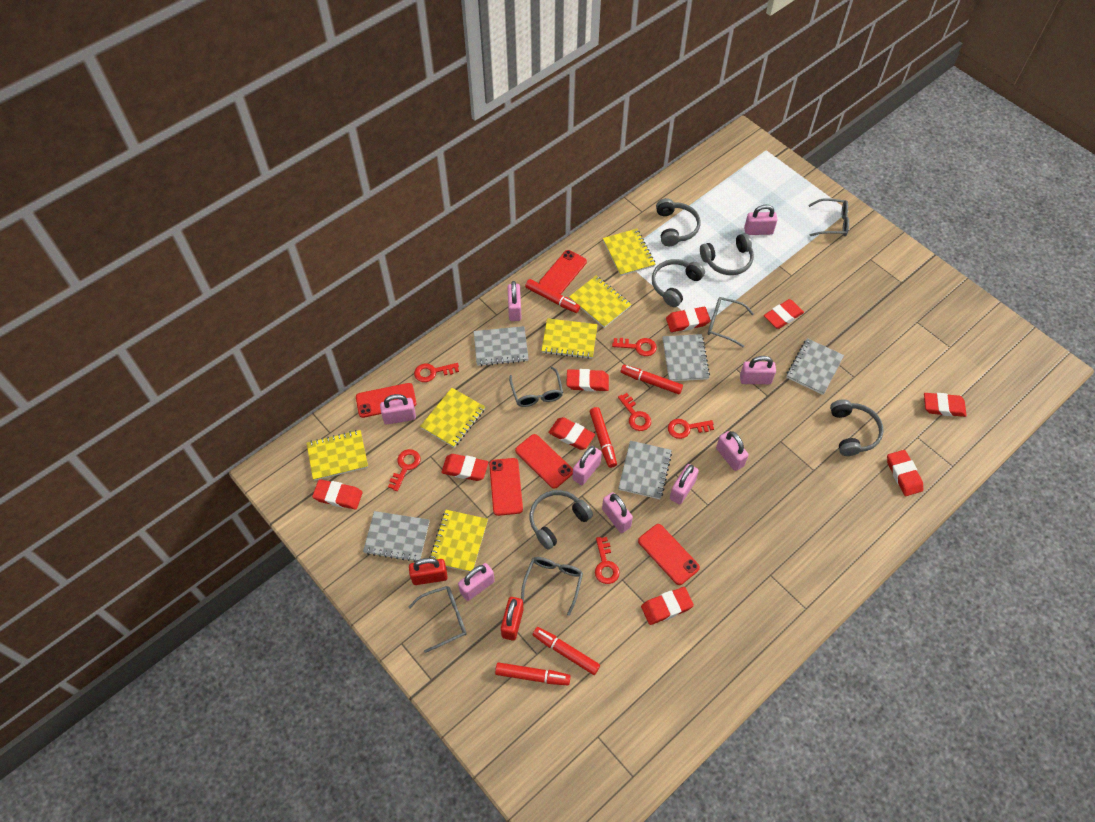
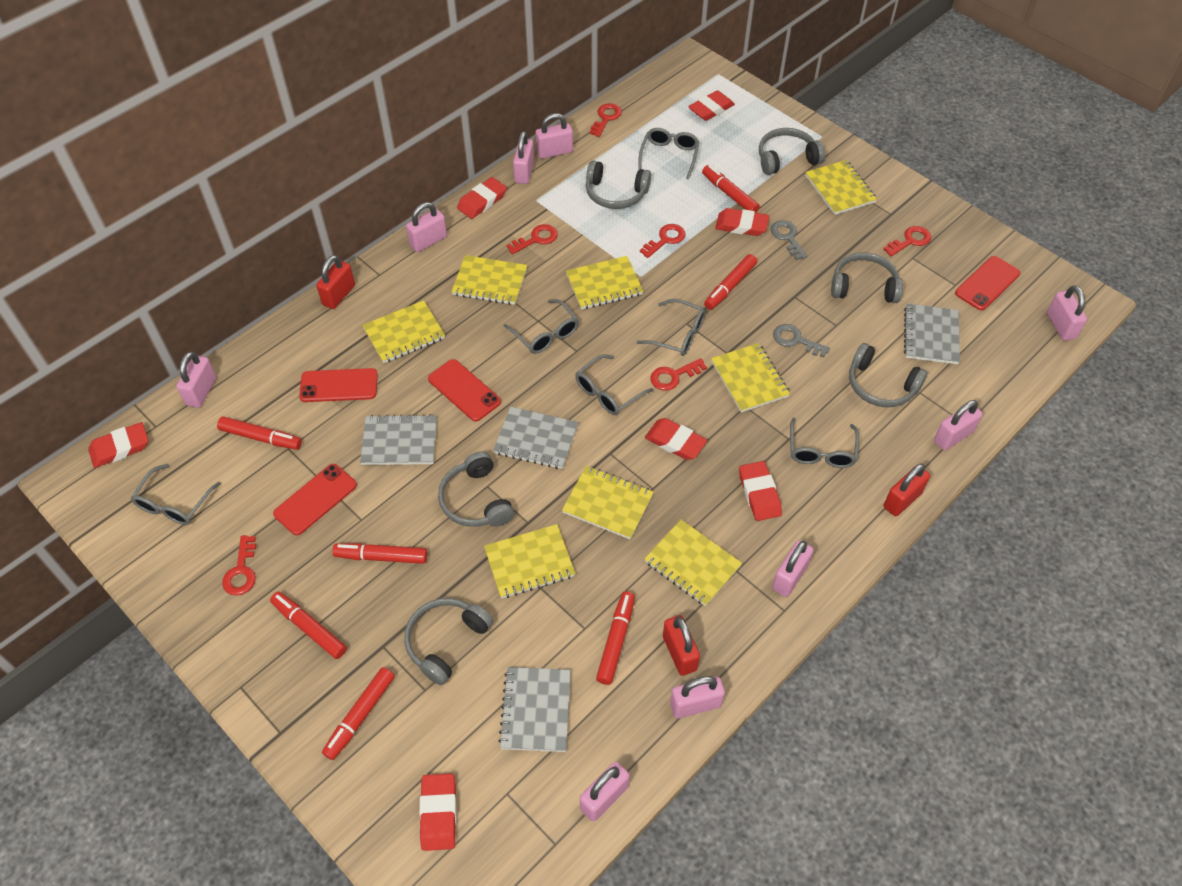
grey glasses: [409,586,467,653] [509,367,563,407] [521,557,583,616] [708,297,754,347] [809,198,849,236] = 5 -> [131,464,221,525] [504,299,579,354] [575,355,653,415] [637,299,706,356] [638,128,699,179] [790,417,859,468] = 6
grey headphones: [530,490,593,549] [652,259,705,307] [656,198,700,246] [700,233,754,275] [830,399,884,456] = 5 -> [404,598,493,685] [438,451,514,527] [586,160,651,209] [759,128,825,175] [831,253,903,303] [849,343,927,407] = 6
grey key: none = 0 -> [770,220,808,260] [773,324,830,357] = 2
grey notebook: [363,511,430,562] [474,326,529,366] [618,441,672,499] [663,334,710,381] [786,338,844,395] = 5 -> [360,414,437,465] [493,407,578,469] [498,667,571,752] [904,304,960,364] = 4
red eraser: [312,479,363,510] [441,454,488,481] [548,417,595,450] [566,369,609,391] [641,587,694,625] [666,307,711,332] [764,299,804,329] [887,450,923,496] [924,393,967,417] = 9 -> [88,422,148,468] [419,773,457,851] [457,177,507,219] [645,418,707,460] [688,90,735,121] [715,208,769,236] [739,461,782,521] = 7
red marker: [495,662,571,685] [525,279,580,313] [533,627,600,675] [590,407,617,468] [621,365,683,394] = 5 -> [217,417,302,450] [270,592,347,659] [322,667,395,760] [332,543,427,564] [596,591,635,685] [702,165,760,213] [704,254,757,310] = 7
red padlock: [409,558,447,585] [501,597,524,641] = 2 -> [316,255,355,309] [663,615,700,676] [884,464,930,516] = 3
red phone: [356,383,416,418] [489,458,523,516] [515,434,573,489] [539,250,587,295] [638,524,700,585] = 5 -> [273,464,357,535] [299,368,378,402] [428,359,501,421] [955,256,1020,311] = 4
yellow notebook: [307,430,368,481] [420,388,485,447] [429,510,488,572] [542,318,598,359] [569,276,632,328] [603,229,655,276] = 6 -> [362,300,445,363] [451,255,527,305] [484,524,576,598] [562,466,654,540] [566,256,644,310] [644,520,742,606] [711,343,790,412] [805,160,877,215] = 8

